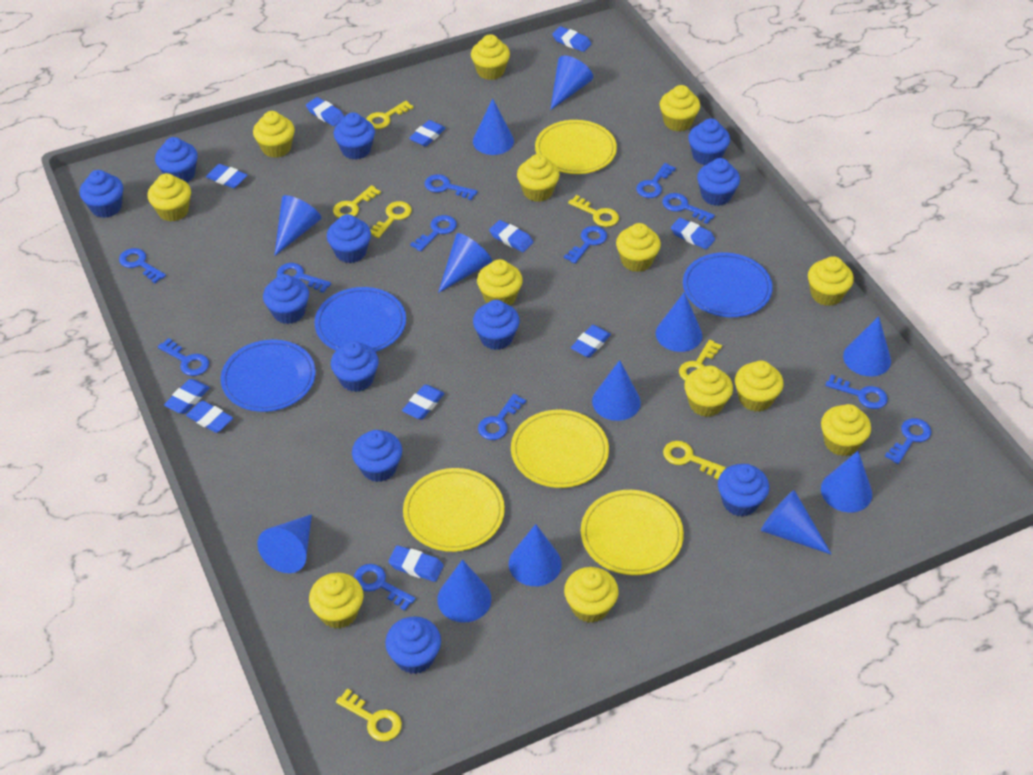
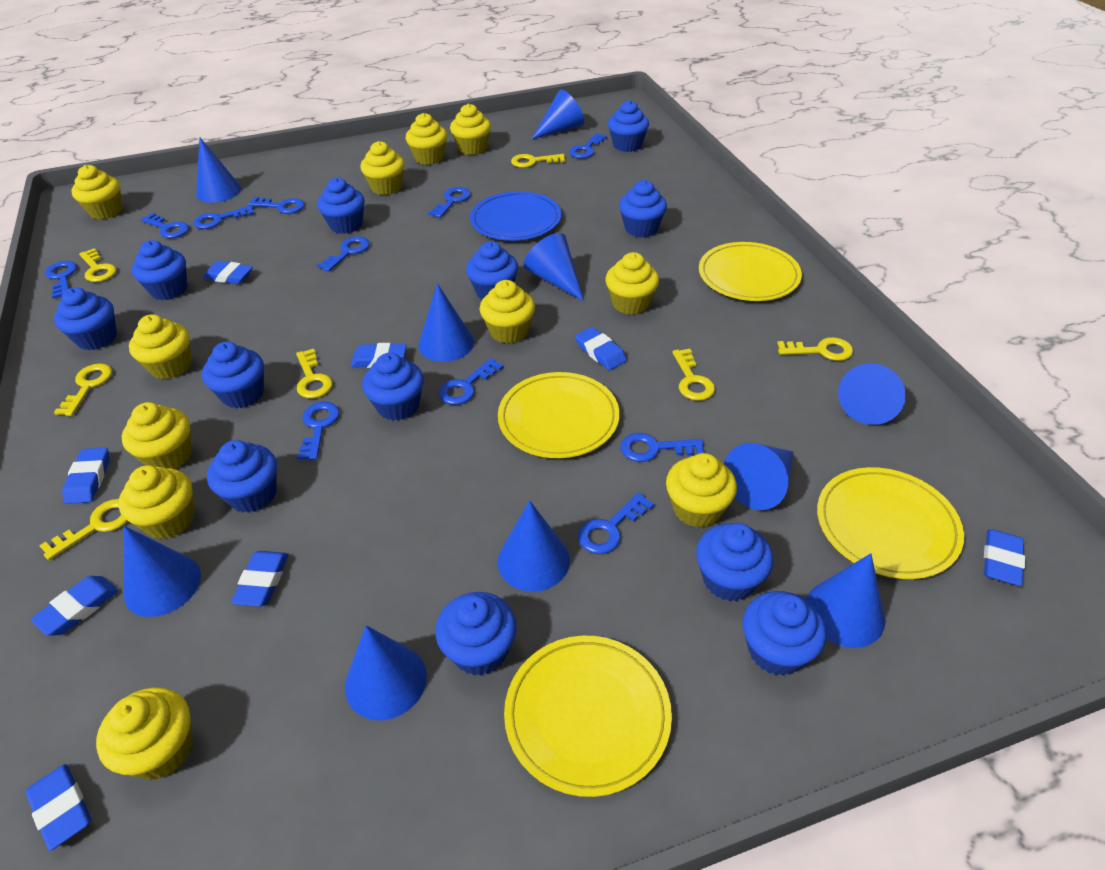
blue cone: [257,514,312,573] [274,195,321,256] [437,560,491,622] [438,233,492,293] [473,99,514,155] [509,524,562,586] [550,56,593,110] [592,360,641,421] [656,292,702,352] [761,490,832,555] [821,451,872,512] [843,316,891,376] = 12 -> [124,526,201,617] [196,137,241,203] [345,625,427,720] [418,283,474,362] [498,500,570,592] [524,233,584,301] [532,90,584,139] [724,443,793,510] [806,553,885,648] [838,363,906,425] = 10
blue eraser: [164,379,210,414] [186,401,233,433] [206,164,248,188] [306,97,345,126] [388,545,444,582] [402,384,444,420] [409,120,446,147] [489,220,533,252] [552,26,591,52] [571,325,611,358] [671,218,715,250] = 11 -> [26,764,91,851] [30,576,118,636] [62,448,109,504] [203,261,253,284] [231,551,288,606] [350,343,407,368] [575,327,627,370] [984,529,1025,586] = 8
blue key: [119,248,166,283] [158,338,209,376] [277,263,331,293] [354,564,415,611] [410,215,457,252] [424,174,478,200] [478,394,526,440] [564,226,607,264] [636,163,676,198] [662,193,715,224] [825,375,888,409] [885,418,931,464] = 12 -> [45,261,77,299] [141,213,189,238] [193,205,254,229] [248,197,305,214] [296,402,340,460] [317,236,370,272] [428,187,471,218] [439,358,503,405] [569,133,607,158] [578,492,654,554] [621,433,704,462] = 11
blue plate: [221,340,316,412] [315,287,406,352] [683,252,773,317] = 3 -> [470,191,561,241] = 1
yellow cupcake: [147,173,191,222] [253,111,295,158] [309,572,364,629] [471,34,510,80] [477,259,523,306] [517,154,560,202] [564,567,619,623] [616,223,661,272] [660,85,700,132] [684,366,733,417] [735,360,783,412] [808,256,854,306] [821,404,871,456] = 13 -> [71,165,123,219] [96,687,193,780] [118,465,194,539] [121,402,192,469] [129,314,191,379] [360,141,405,195] [405,113,447,165] [450,104,491,155] [480,280,535,344] [605,252,659,315] [666,453,737,528] = 11

